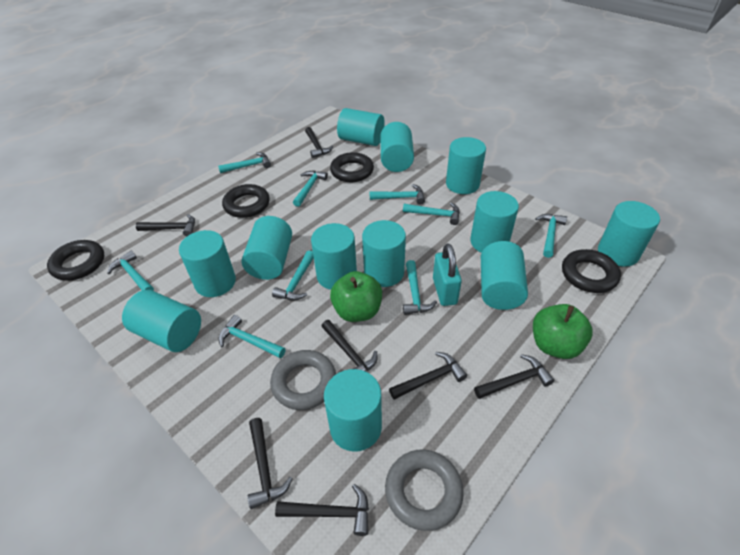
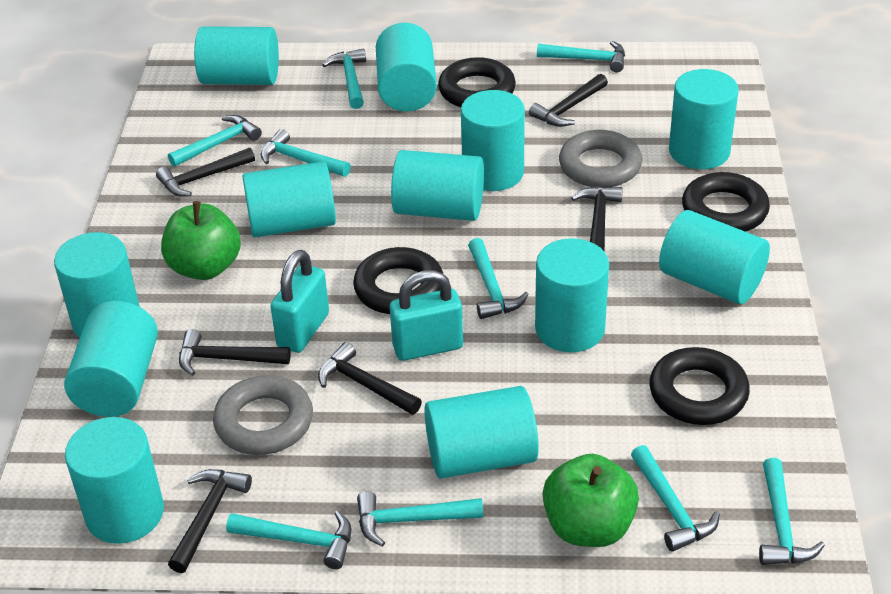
black hammer: [136,214,195,236] [247,418,293,509] [275,484,369,536] [305,127,333,158] [321,320,377,372] [389,352,467,400] [474,354,554,399] = 7 -> [156,148,255,196] [168,469,252,573] [179,329,291,376] [318,342,422,415] [529,74,608,127] [571,186,623,252] = 6
turquoise padlock: [433,243,462,306] = 1 -> [270,250,329,353] [390,270,463,361] = 2

